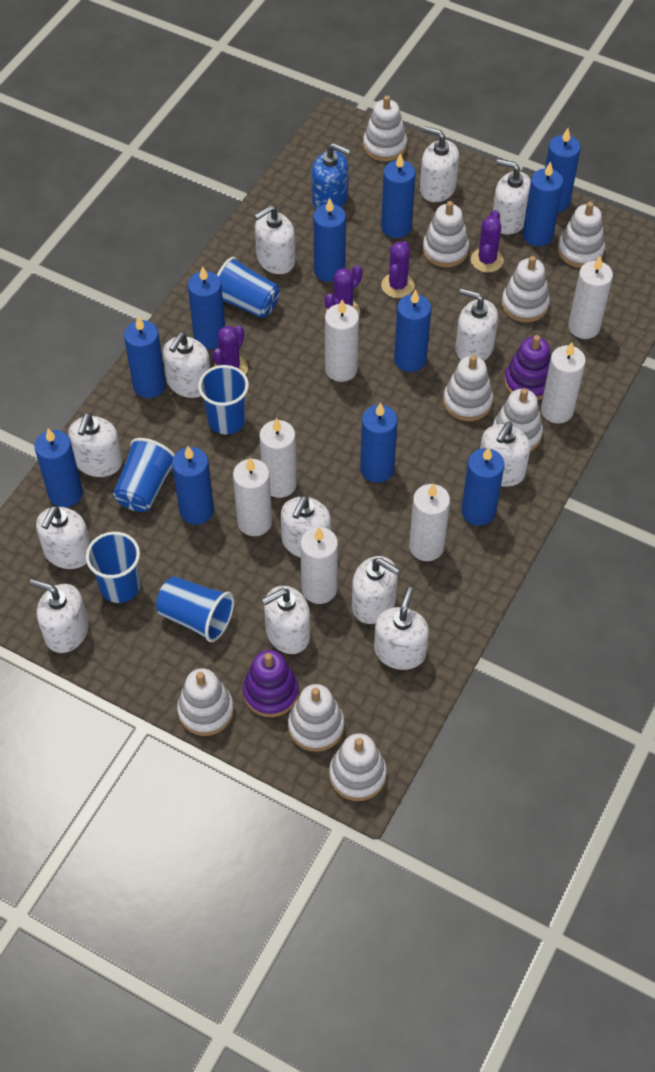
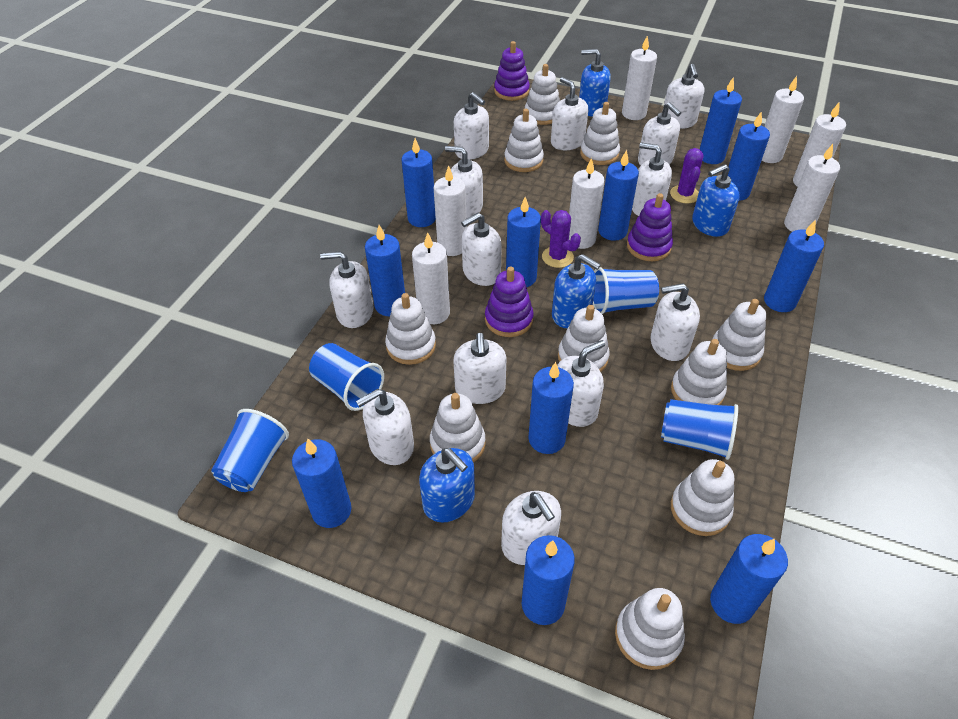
blue cup: [86,532,141,603] [113,438,175,512] [156,576,234,642] [198,365,249,434] [217,257,280,318] = 5 -> [211,409,289,492] [309,343,384,411] [593,267,659,314] [661,399,738,460] = 4
blue soap dispenser: [312,143,351,209] = 1 -> [419,448,475,523] [552,254,601,329] [579,49,611,116] [692,164,740,237] = 4
purple cactus: [212,326,248,375] [325,265,362,315] [381,241,415,298] [471,210,504,273] = 4 -> [541,210,581,268] [670,148,704,203] = 2
purple stacking toy: [243,650,299,717] [505,335,551,401] = 2 -> [485,266,534,337] [494,41,530,101] [627,193,673,261] = 3
white stacking toy: [177,668,234,736] [288,684,344,752] [329,733,387,801] [363,95,407,162] [422,201,469,267] [443,355,493,421] [493,388,543,452] [502,256,550,323] [558,202,605,268] = 9 -> [385,293,436,365] [430,393,485,462] [504,109,544,172] [525,64,560,125] [558,305,610,372] [580,102,620,165] [615,588,685,670] [671,339,727,405] [671,459,734,536] [713,299,766,371] = 10

